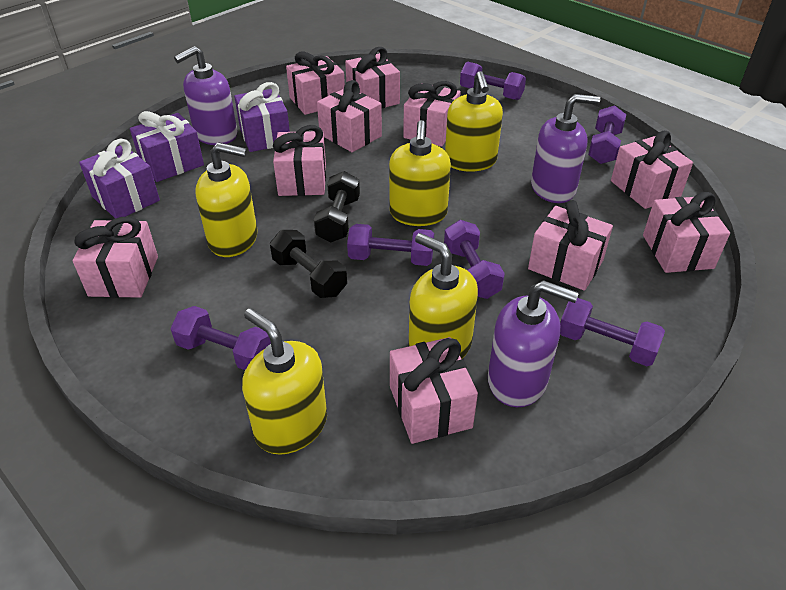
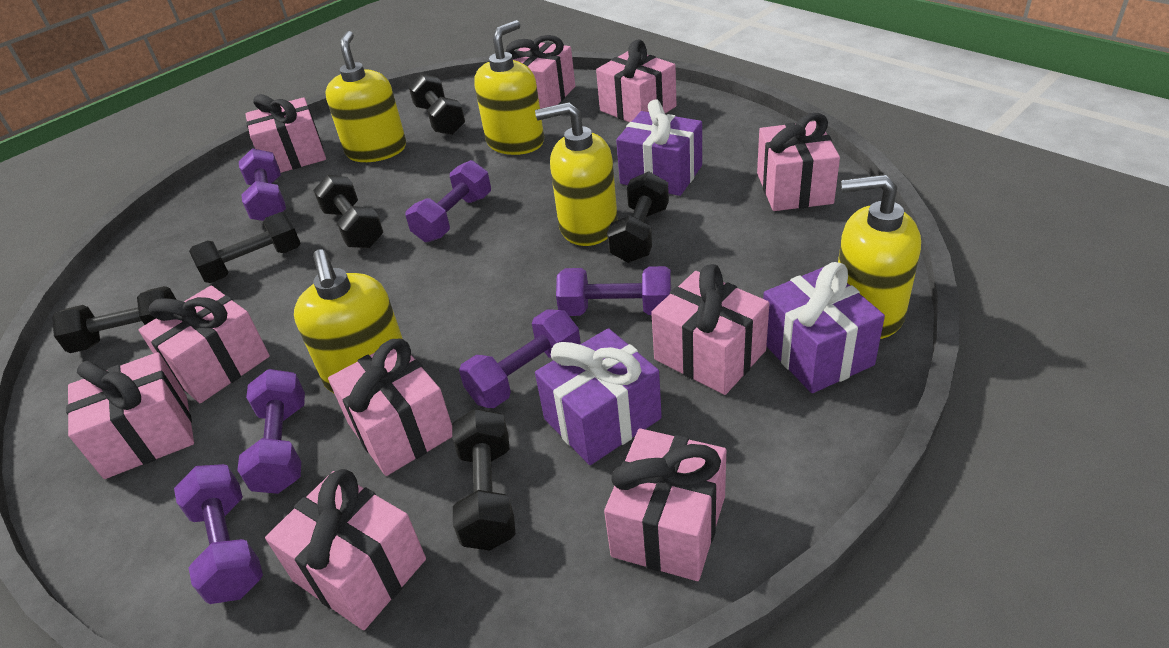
black dumbbell: [270,230,347,298] [314,171,360,243] = 2 -> [52,286,177,353] [189,212,301,283] [313,175,384,248] [409,73,465,135] [452,408,515,550] [607,171,669,263] = 6
purple soap dispenser: [174,46,237,145] [488,280,579,407] [531,94,600,203] = 3 -> none = 0

